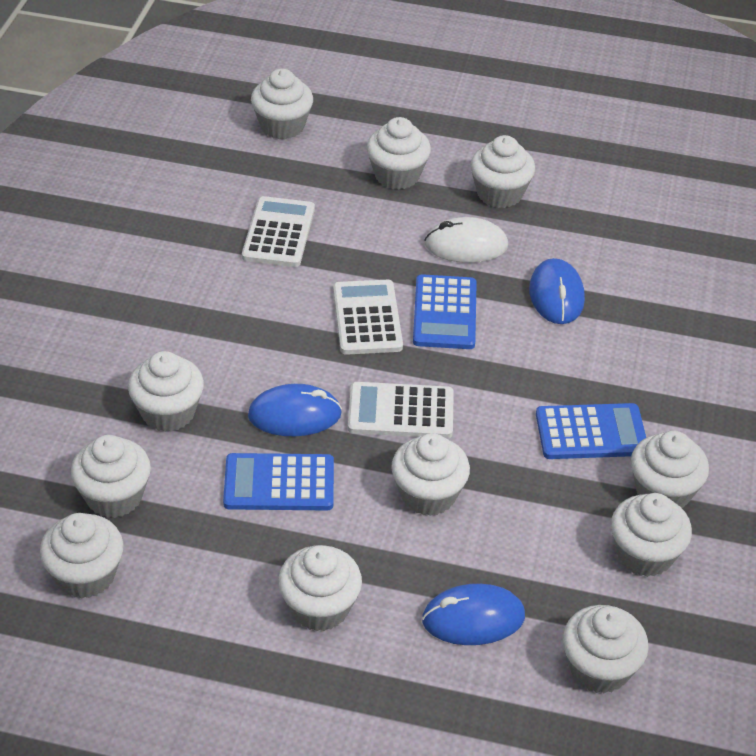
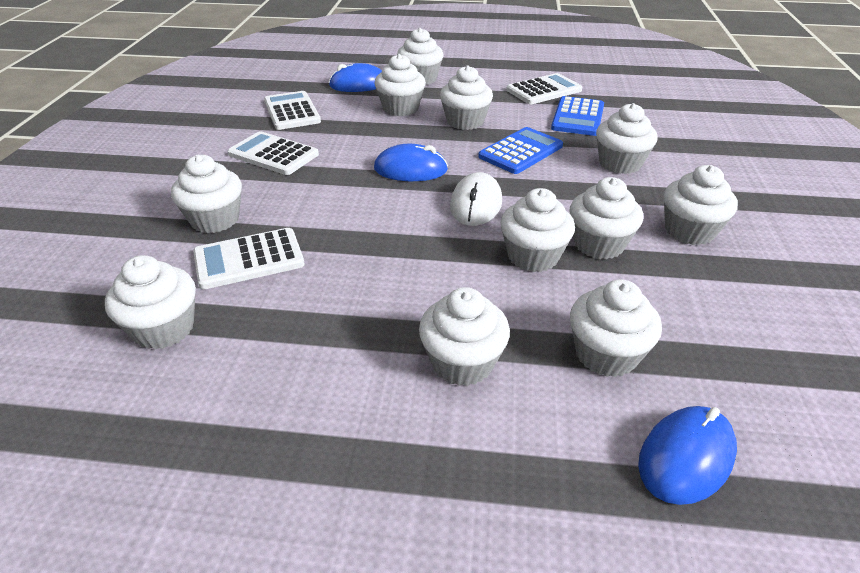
blue calculator: [223,453,334,510] [413,274,477,349] [536,403,646,459] = 3 -> [478,127,563,174] [551,96,604,136] = 2
white calculator: [242,196,315,267] [333,280,403,355] [348,382,454,438] = 3 -> [193,228,305,289] [228,131,319,175] [264,91,321,130] [506,73,582,104] = 4

